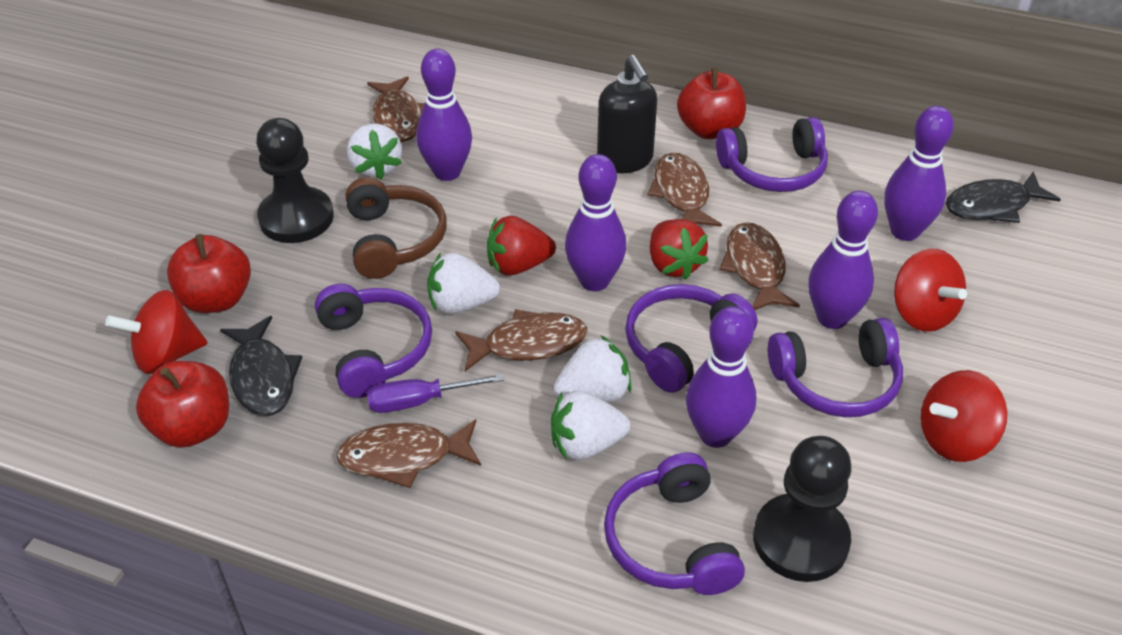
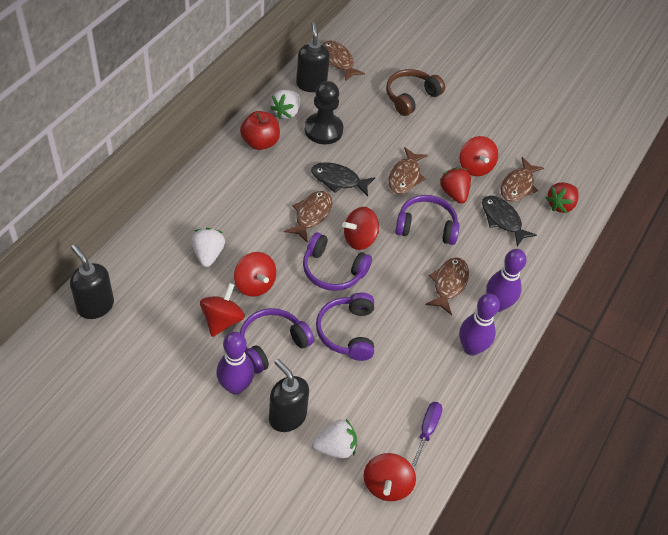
black pawn: [256,118,334,243] [753,436,852,582] = 2 -> [305,81,343,144] = 1
black soap dispenser: [597,55,657,173] = 1 -> [70,245,114,319] [269,359,309,432] [296,22,330,92] = 3
purple bowling pin: [416,49,472,181] [565,154,626,291] [686,306,756,448] [808,191,878,329] [884,106,954,241] = 5 -> [216,332,254,395] [459,293,500,356] [486,249,527,312] = 3
purple headphones: [315,284,432,398] [604,452,745,595] [625,284,758,393] [716,117,828,192] [768,318,903,417] = 5 -> [240,308,314,374] [303,232,372,291] [316,293,374,361] [395,195,460,245] = 4
red apple: [136,361,229,448] [167,234,251,313] [677,67,746,139] = 3 -> [240,111,280,150] = 1
red spinning top: [105,290,207,374] [894,249,967,332] [921,370,1007,462] = 3 -> [200,283,245,337] [234,252,276,297] [342,207,379,250] [364,453,416,501] [460,136,498,176] = 5
white strawberry: [347,124,402,180] [427,253,500,314] [551,391,630,460] [554,335,631,402] = 4 -> [191,228,225,267] [270,90,300,119] [312,419,357,458] = 3

